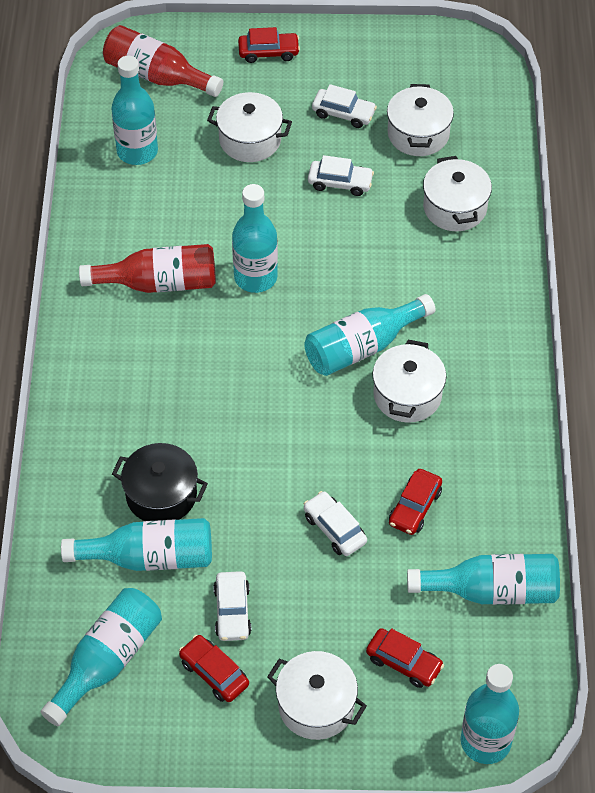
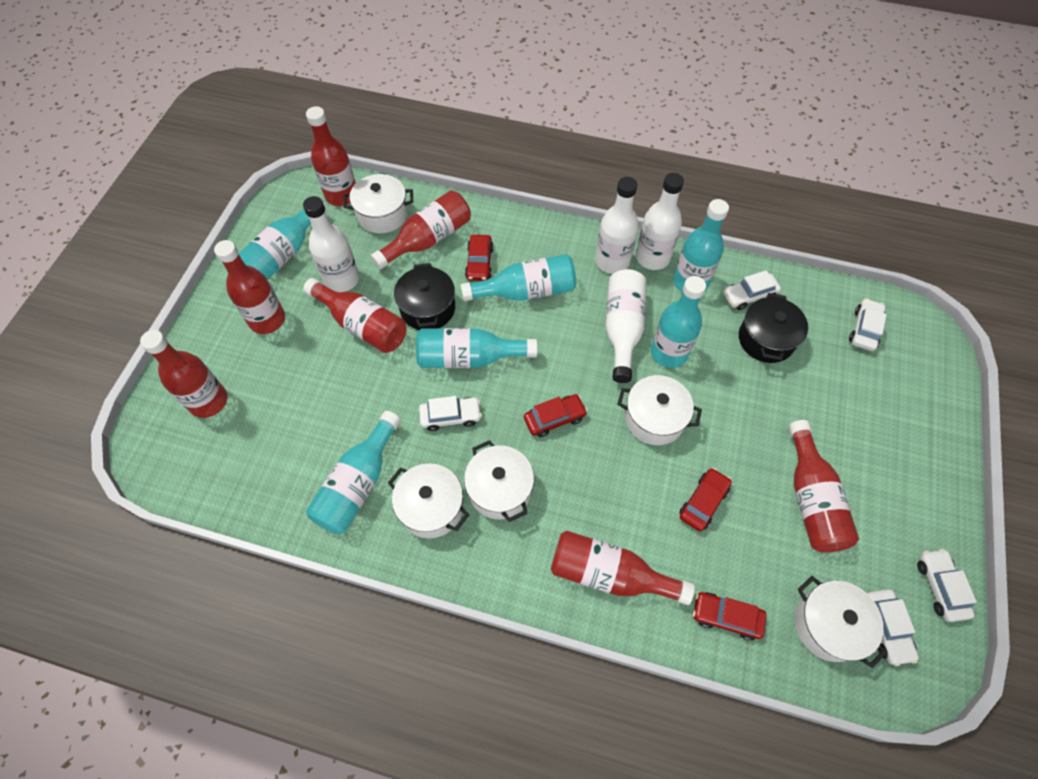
black pot: [112,443,208,521] = 1 -> [394,263,455,330] [739,293,808,363] = 2
red bottle: [79,244,216,293] [103,25,223,97] = 2 -> [140,330,227,418] [214,240,285,334] [303,278,407,353] [306,106,356,206] [371,190,471,270] [551,531,695,605] [789,420,859,553] = 7
turquoise bottle: [40,588,162,726] [61,518,212,571] [111,56,158,165] [232,184,278,293] [304,294,436,376] [407,554,560,605] [461,664,519,764] = 7 -> [238,202,327,280] [306,411,401,534] [416,328,538,368] [461,254,576,301] [651,276,706,368] [673,199,729,292] = 6
white bottle: none = 0 -> [303,196,359,292] [595,177,639,274] [606,269,646,383] [636,173,684,270] = 4
white car: [213,571,252,641] [304,491,367,556] [308,155,374,196] [312,84,377,128] = 4 -> [419,396,482,431] [723,270,781,310] [849,298,887,351] [867,589,919,666] [917,549,977,622] = 5

